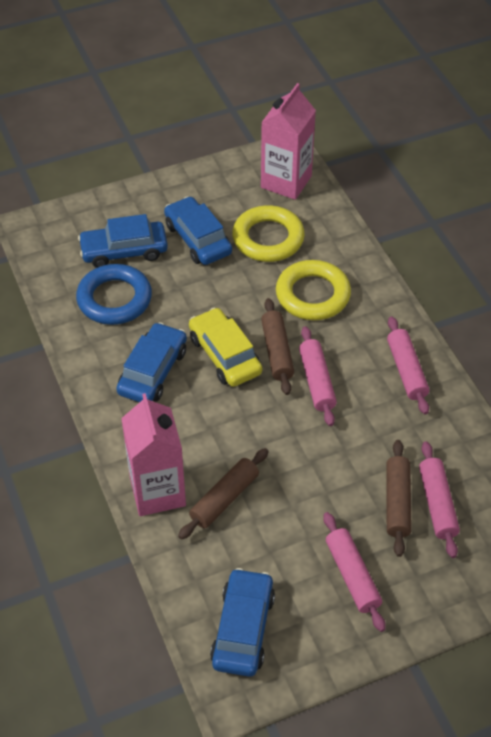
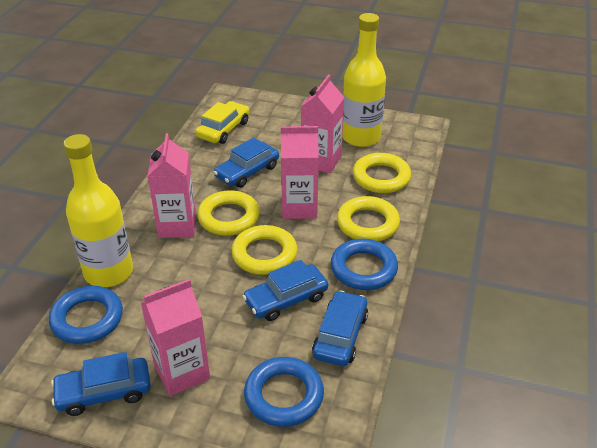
blue ring: [76,264,152,325] = 1 -> [49,286,123,344] [244,357,324,427] [330,239,398,290] = 3
brown rolling pin: [178,448,269,540] [261,298,294,395] [386,440,412,557] = 3 -> none = 0
pink carton: [121,393,186,516] [261,83,316,200] = 2 -> [141,279,210,396] [147,133,196,238] [281,126,319,219] [301,74,344,173] = 4
pink rolling pin: [299,326,337,426] [323,512,386,632] [387,316,429,415] [419,441,460,558] = 4 -> none = 0
yellow bottle: none = 0 -> [64,134,133,287] [342,13,386,147] = 2
yellow ring: [232,205,305,262] [276,260,351,320] = 2 -> [197,190,260,236] [231,225,298,275] [337,196,400,241] [353,153,411,193] = 4

